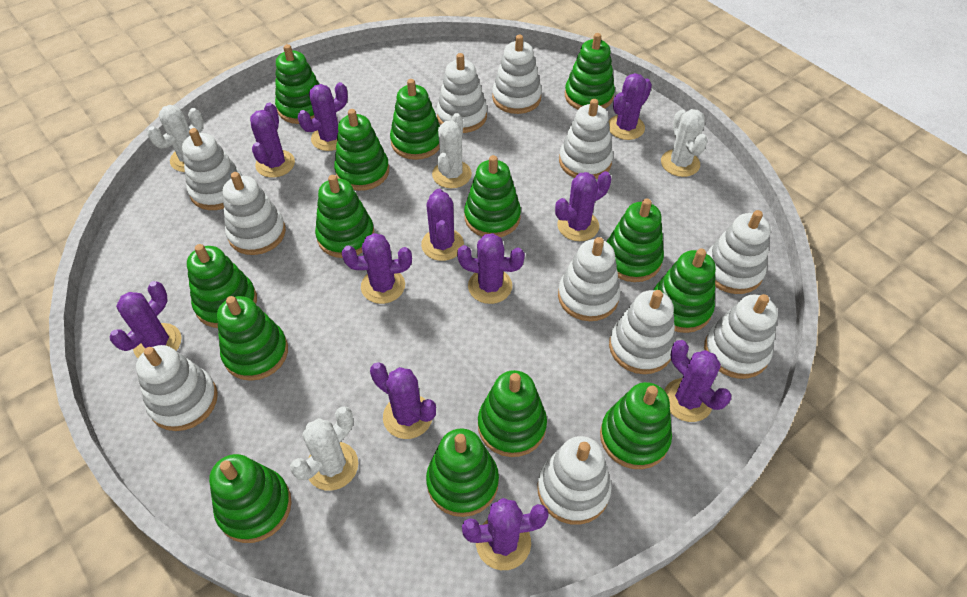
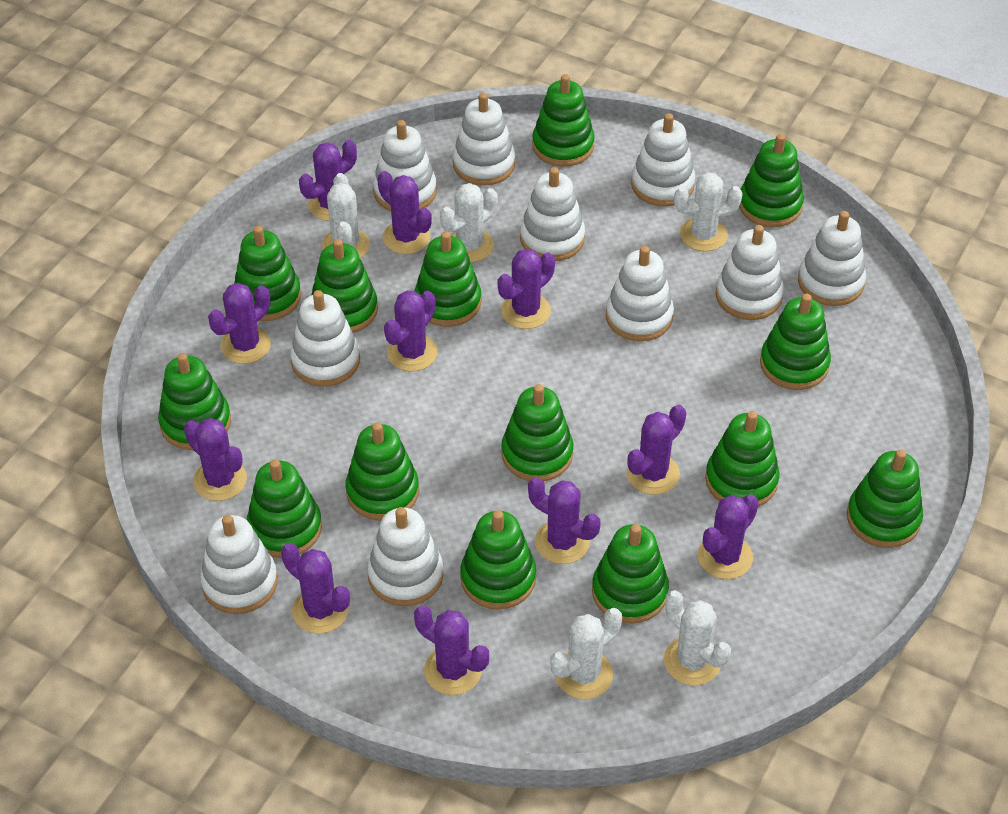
white cactus: [147,105,204,172] [290,407,358,491] [432,113,472,188] [661,109,707,177] = 4 -> [322,173,370,258] [440,183,498,262] [550,608,622,699] [664,590,731,685] [674,172,743,251] = 5
white stacking toy: [136,345,218,431] [182,128,242,210] [223,172,286,255] [437,53,487,133] [492,35,542,114] [537,436,612,525] [558,237,620,321] [559,99,613,179] [609,290,675,374] [704,294,778,379] [707,210,771,294] = 11 -> [200,515,278,614] [290,290,360,387] [367,507,444,606] [373,120,437,211] [453,93,515,186] [520,167,585,261] [606,246,674,341] [631,113,695,207] [716,225,784,320] [798,211,866,306] = 10

